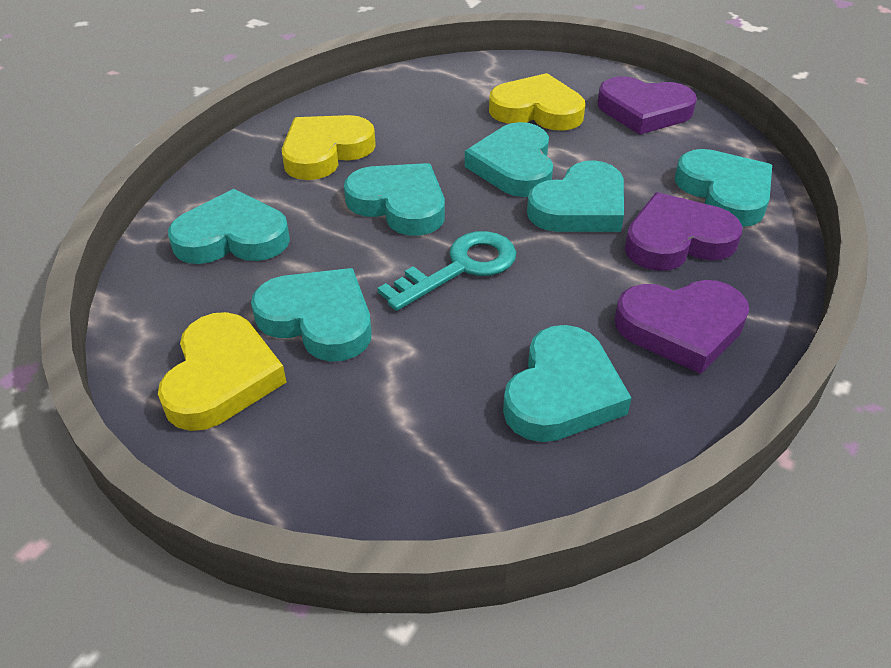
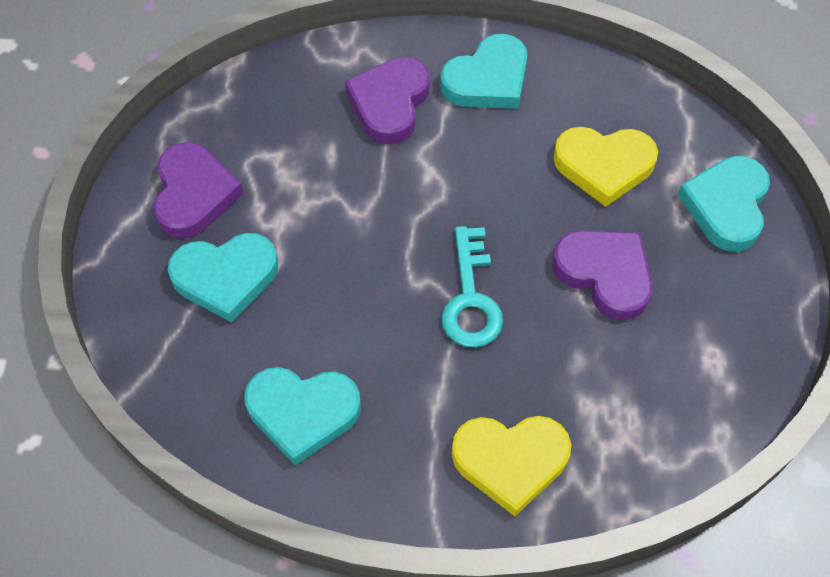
turquoise heart: [168,189,290,264] [251,268,372,362] [344,163,445,236] [465,122,553,197] [503,325,631,442] [527,160,624,232] [675,149,772,227] = 7 -> [168,233,279,323] [244,367,361,465] [440,34,527,109] [677,156,770,252] = 4
yellow heart: [158,312,287,431] [282,115,376,180] [489,73,585,131] = 3 -> [452,416,571,516] [553,127,658,207] = 2

